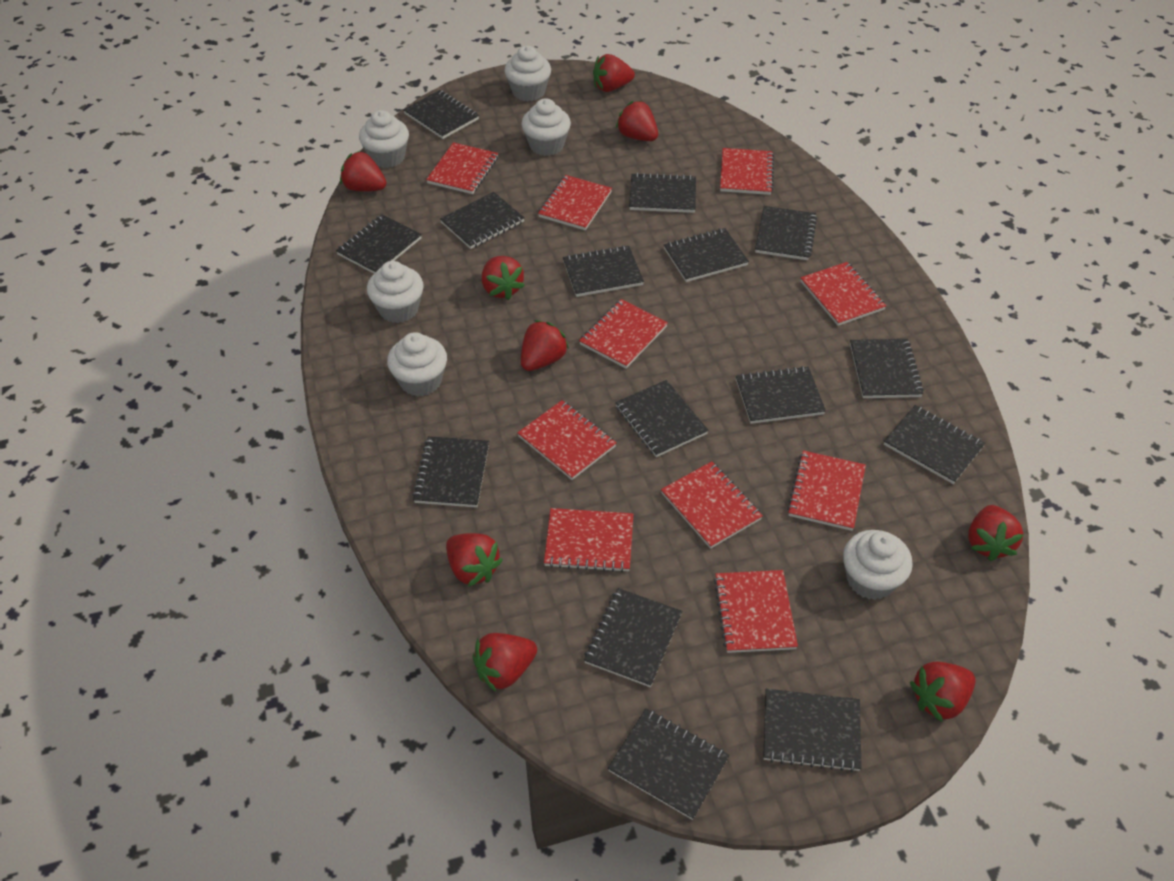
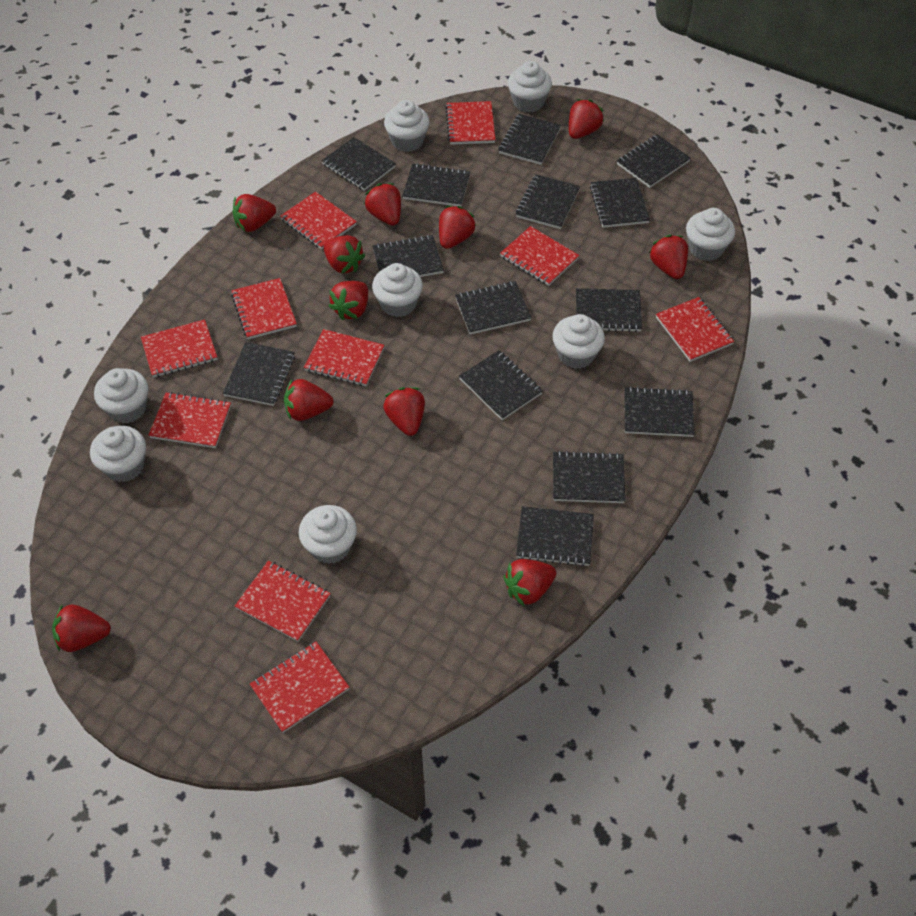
black notebook: [336,214,422,274] [403,90,479,139] [412,436,489,508] [440,192,525,249] [563,245,644,297] [584,588,682,687] [608,708,729,820] [615,380,709,457] [629,173,696,213] [664,228,749,282] [736,366,826,424] [755,206,817,260] [763,689,862,772] [850,339,924,398] [884,405,985,484] = 15 -> [223,342,295,406] [322,137,396,191] [372,235,444,277] [402,163,470,206] [455,281,532,335] [459,350,543,420] [499,114,561,165] [516,174,580,229] [516,506,594,566] [553,451,625,503] [576,288,642,332] [590,178,650,228] [617,134,691,188] [624,386,695,437] = 14
red strawberry: [340,151,387,192] [446,533,503,587] [472,633,537,692] [482,256,525,300] [521,320,569,371] [593,54,635,92] [616,101,658,141] [910,662,976,722] [968,505,1023,561] = 9 -> [52,604,111,652] [232,194,276,232] [284,379,333,421] [323,235,365,274] [329,281,368,320] [365,183,401,226] [383,387,425,436] [439,206,476,249] [503,559,556,606] [569,99,604,139] [649,235,688,279] = 11
white cupcake: [359,110,409,168] [367,261,424,323] [387,332,447,396] [504,46,551,101] [521,98,571,156] [843,530,913,600] = 6 -> [90,426,146,482] [94,368,149,423] [299,505,357,564] [372,263,423,317] [384,100,430,152] [508,61,552,113] [552,314,605,369] [686,208,735,261] = 8

